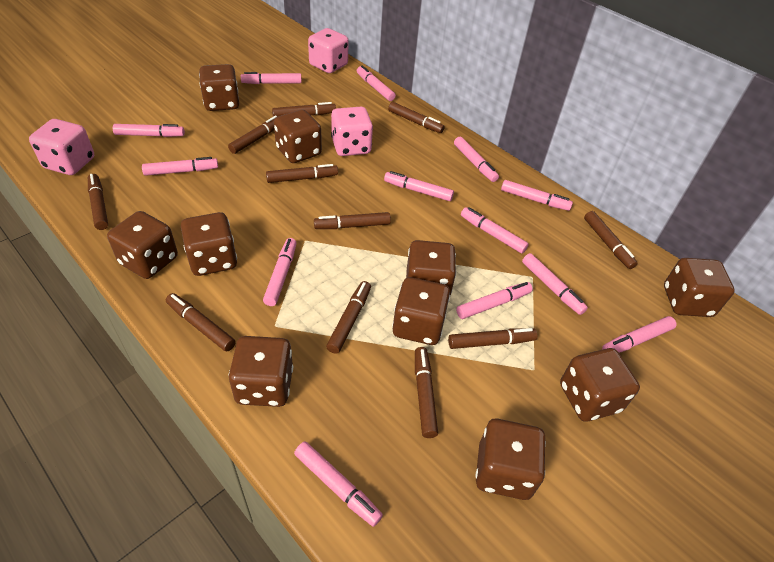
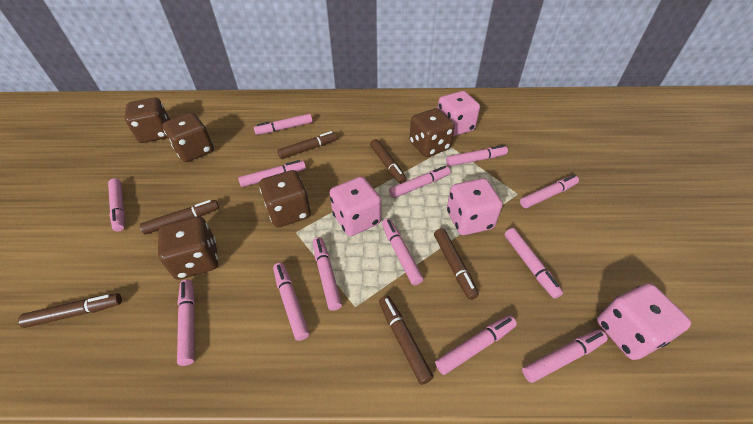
brown dice: [107,211,178,279] [181,212,237,276] [199,64,239,111] [229,336,293,407] [274,109,322,163] [392,277,450,345] [406,240,456,296] [475,418,546,500] [560,348,640,422] [664,258,735,317] = 10 -> [124,97,170,143] [158,216,218,280] [163,113,214,162] [260,170,311,227] [410,108,455,157] = 5
brown marker: [88,174,108,230] [166,293,236,351] [228,115,278,154] [266,164,338,183] [272,102,336,117] [314,212,391,229] [326,281,371,354] [388,102,445,133] [415,347,438,438] [448,328,537,349] [584,211,638,269] = 11 -> [18,293,122,328] [140,200,219,235] [277,131,337,159] [370,139,407,184] [379,295,434,385] [434,228,479,300] = 6
pink dice: [29,119,94,175] [308,28,349,73] [331,107,373,156] = 3 -> [330,177,381,236] [438,91,480,137] [447,178,503,235] [597,283,691,360] = 4

